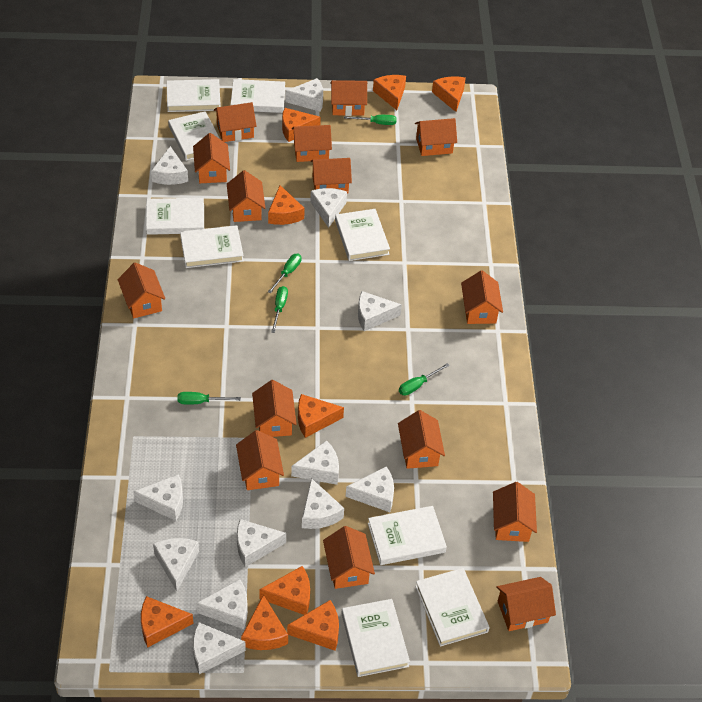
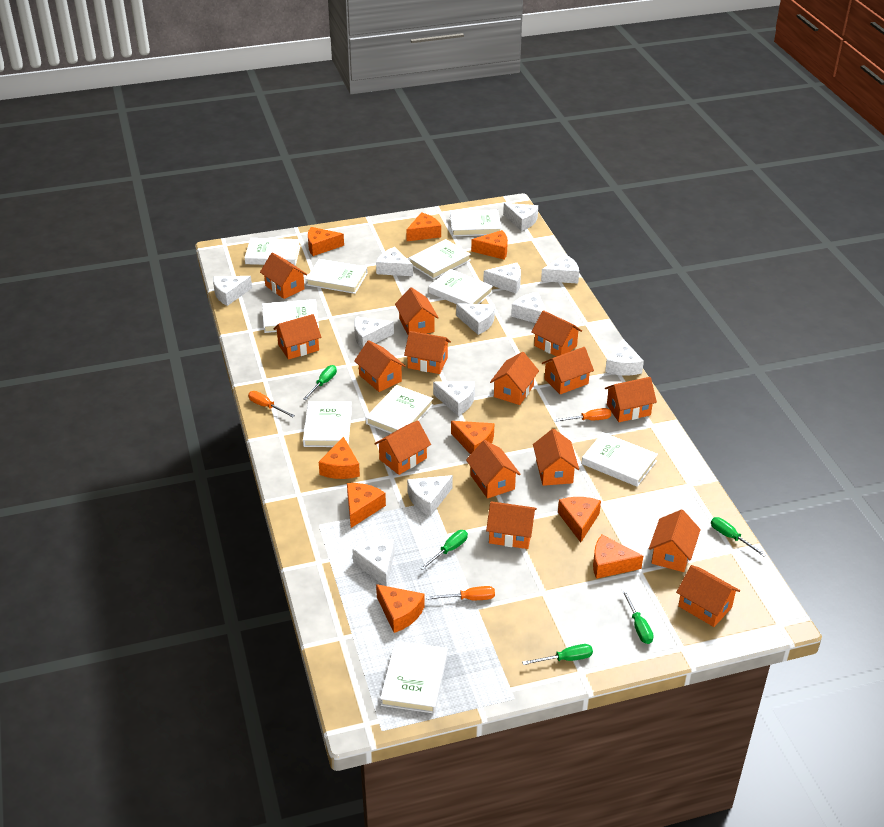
orange screwdriver: none = 0 -> [248,391,295,418] [426,586,495,600] [553,408,611,422] = 3
white book: [146,198,204,235] [167,79,221,112] [168,111,220,161] [180,225,244,268] [230,79,285,113] [335,209,390,261] [341,599,410,677] [368,506,447,565] [415,568,490,647] = 9 -> [244,238,301,266] [262,299,319,333] [303,401,352,447] [306,259,367,294] [366,385,433,434] [380,641,448,714] [409,239,471,279] [428,269,493,304] [450,210,502,236] [582,432,658,487] = 10

